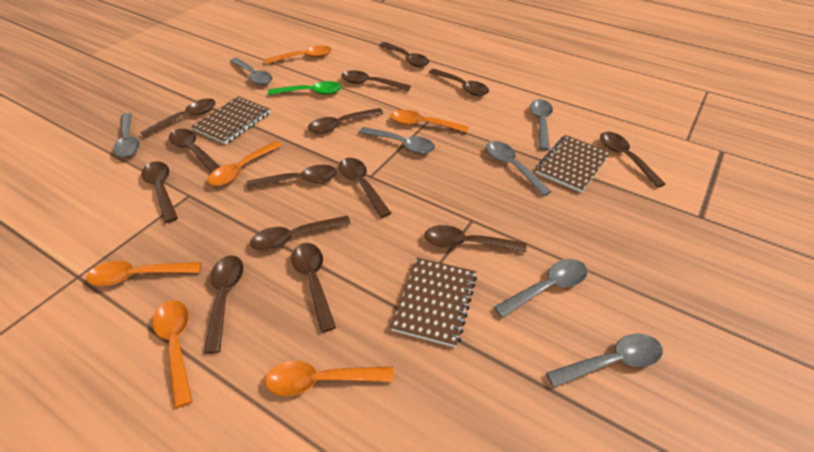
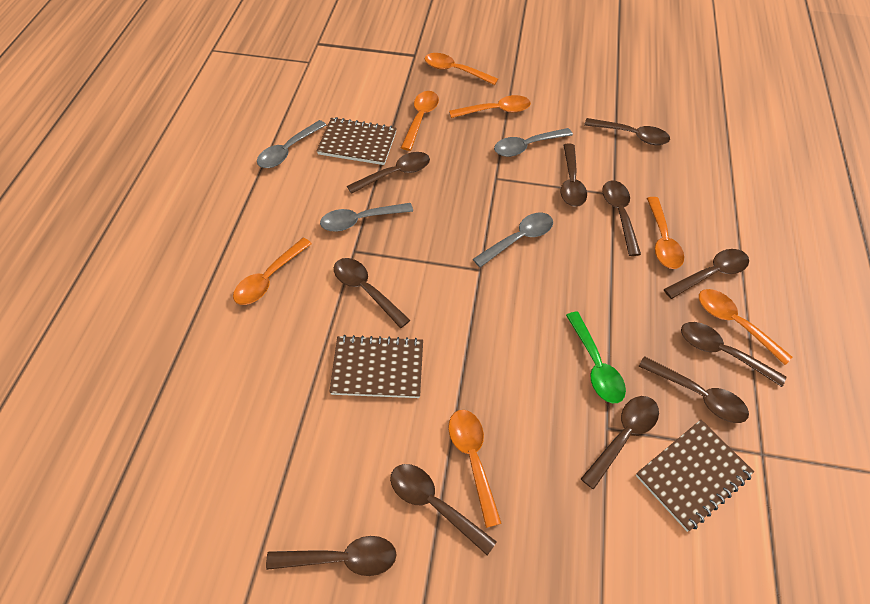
brown spoon: [140,98,216,138] [141,161,178,223] [169,129,220,173] [204,255,243,354] [246,165,337,189] [250,216,351,251] [291,243,336,333] [308,108,383,133] [339,158,391,218] [341,70,411,91] [380,42,429,67] [424,225,527,253] [429,69,489,96] [600,132,666,188] = 14 -> [266,536,397,576] [334,258,410,328] [347,152,430,194] [390,464,497,555] [560,143,587,207] [581,396,659,490] [584,118,670,145] [602,180,641,256] [638,356,749,423] [664,249,749,299] [681,322,786,387] = 11
grey spoon: [113,113,140,157] [230,58,272,85] [359,127,435,154] [486,141,552,196] [494,259,588,318] [530,99,553,151] [546,333,663,388] = 7 -> [257,120,326,168] [320,203,413,232] [473,213,553,268] [494,128,573,157] = 4
orange spoon: [86,261,201,286] [153,300,192,408] [208,141,282,186] [265,45,332,64] [265,361,394,396] [391,110,469,133] = 6 -> [233,238,312,305] [401,91,439,151] [425,53,498,85] [448,410,502,528] [449,95,531,118] [647,197,684,269] [699,289,792,365] = 7

